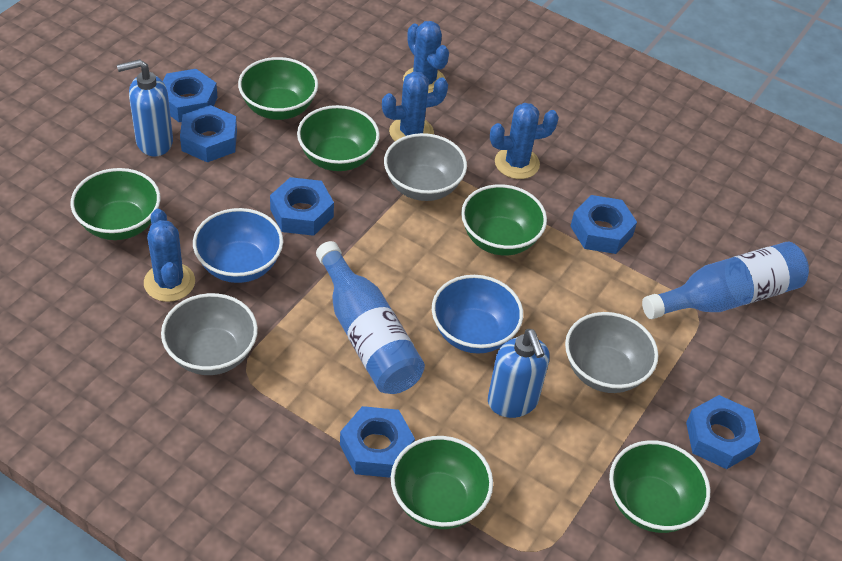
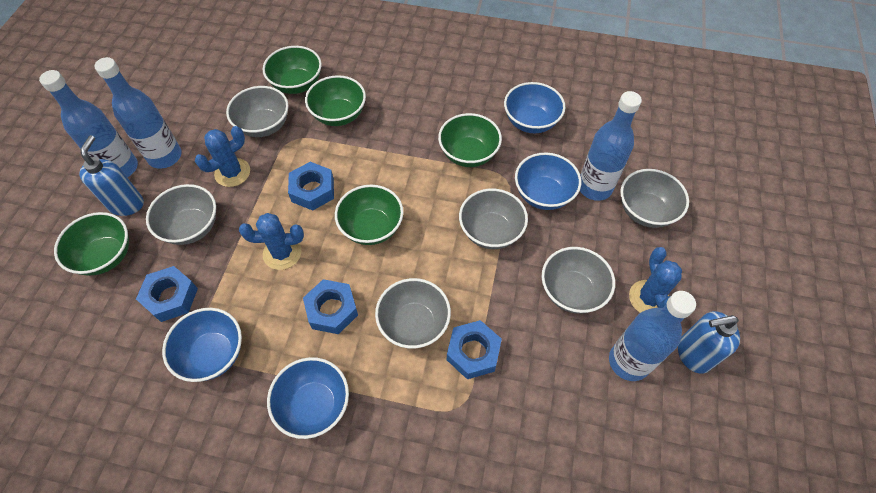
blue bottle: [316,241,425,394] [642,242,809,319] = 2 -> [39,70,138,177] [94,57,181,169] [580,91,642,201] [609,291,696,381] = 4
blue bowl: [193,208,283,283] [432,275,523,354] = 2 -> [162,308,242,382] [267,357,349,439] [504,82,565,133] [515,152,581,210] = 4
blue cactus: [144,209,195,302] [382,72,448,141] [403,21,449,93] [490,103,559,179] = 4 -> [195,126,250,187] [239,213,304,270] [629,247,682,313] = 3
blue nut: [163,69,218,122] [180,105,237,162] [270,177,334,236] [340,406,415,478] [571,195,637,254] [686,395,760,469] = 6 -> [136,266,198,322] [288,162,334,211] [303,279,358,334] [447,320,502,379] = 4
green bowl: [71,168,160,240] [238,57,318,120] [297,105,380,171] [391,436,493,529] [461,184,547,256] [609,440,710,533] = 6 -> [54,212,129,276] [263,46,322,94] [305,75,366,126] [335,185,403,245] [438,113,502,167] = 5
grey bowl: [161,293,258,375] [384,133,467,201] [565,312,658,393] = 3 -> [146,184,216,245] [226,86,289,137] [375,278,451,349] [459,188,528,249] [542,247,615,314] [620,169,689,228] = 6

